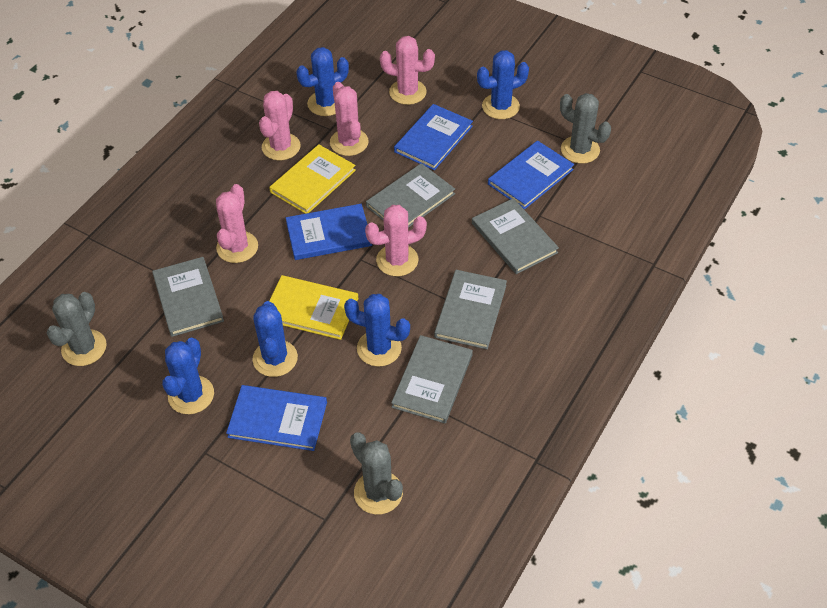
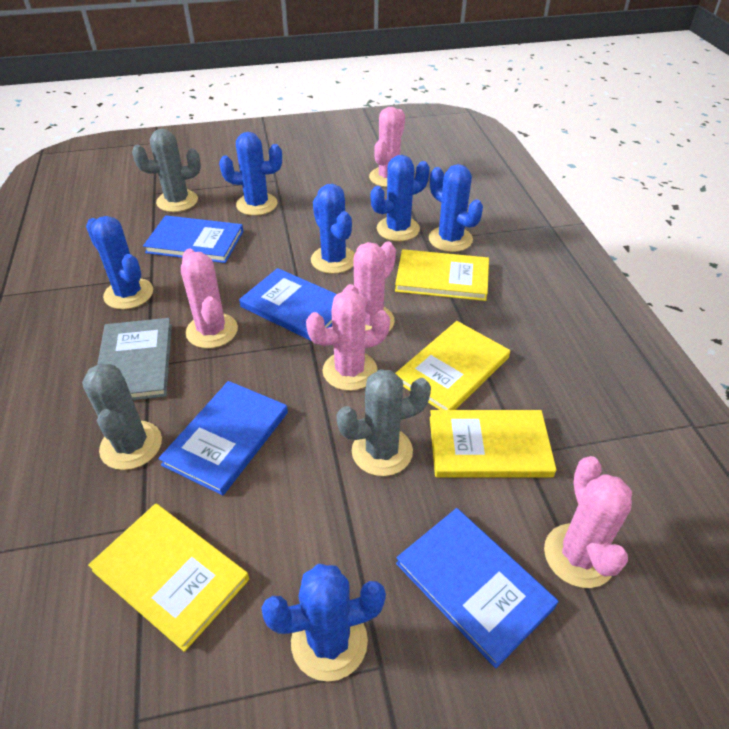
blue cactus: [162,338,214,414] [252,301,298,377] [296,47,349,116] [344,294,410,367] [477,50,529,119] = 5 -> [86,216,153,309] [219,132,282,216] [262,564,386,682] [311,184,355,274] [371,155,430,241] [429,164,483,252] = 6
grey book: [152,257,224,337] [366,163,455,228] [391,335,473,423] [434,270,507,349] [472,198,559,274] = 5 -> [97,318,172,400] = 1
yellow book: [269,144,356,214] [269,275,358,340] = 2 -> [88,503,249,652] [395,249,489,301] [395,321,510,410] [430,410,556,478] = 4

